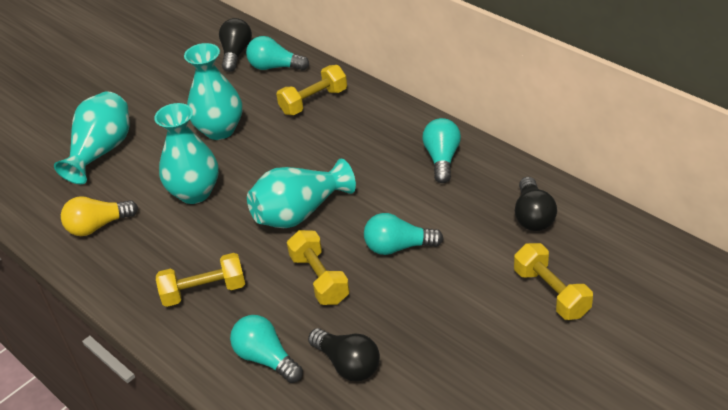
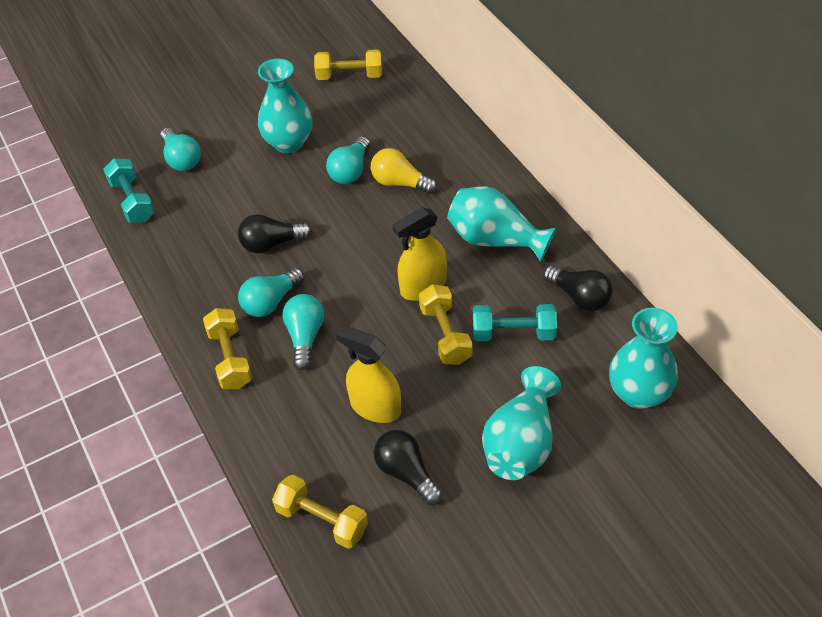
turquoise dumbbell: none = 0 -> [103,158,155,223] [473,304,557,341] = 2
yellow spray bottle: none = 0 -> [336,326,401,423] [392,207,447,301] = 2

